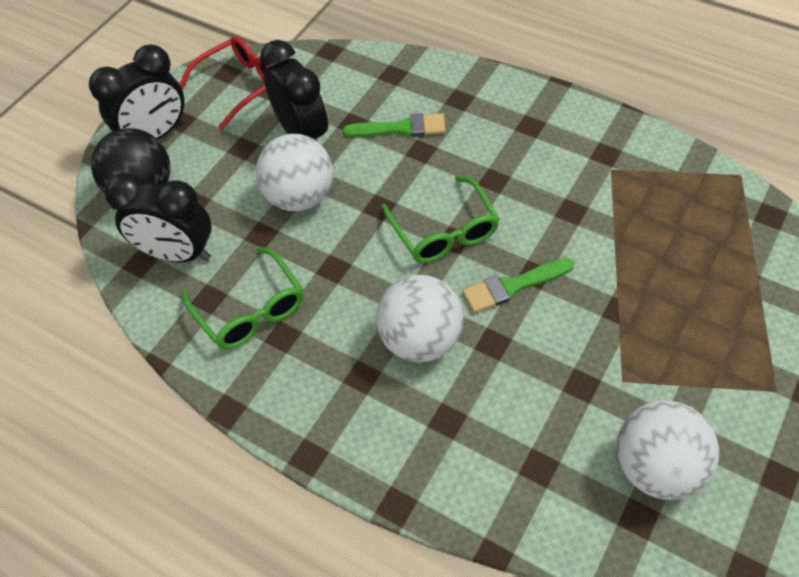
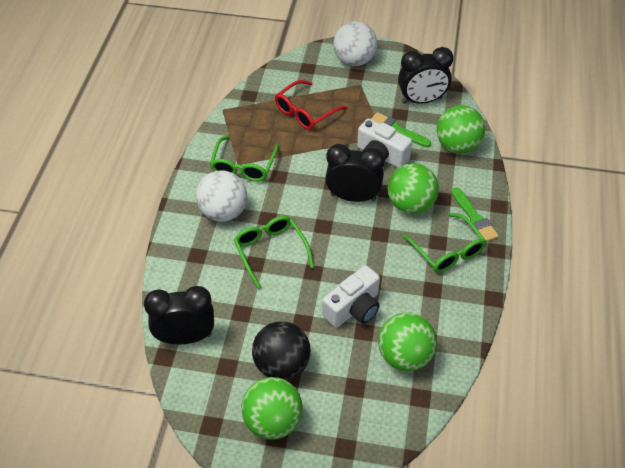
green ball: none = 0 -> [241,377,303,440] [378,313,437,371] [388,163,439,214] [437,105,485,154] = 4
green glasses: [181,247,303,349] [381,176,499,263] = 2 -> [210,136,279,182] [234,216,314,289] [402,213,487,273] = 3
white ball: [256,134,333,211] [376,275,463,362] [617,400,719,500] = 3 -> [196,170,247,222] [333,21,377,66] = 2
white camera: none = 0 -> [322,265,380,328] [357,118,412,168] = 2

